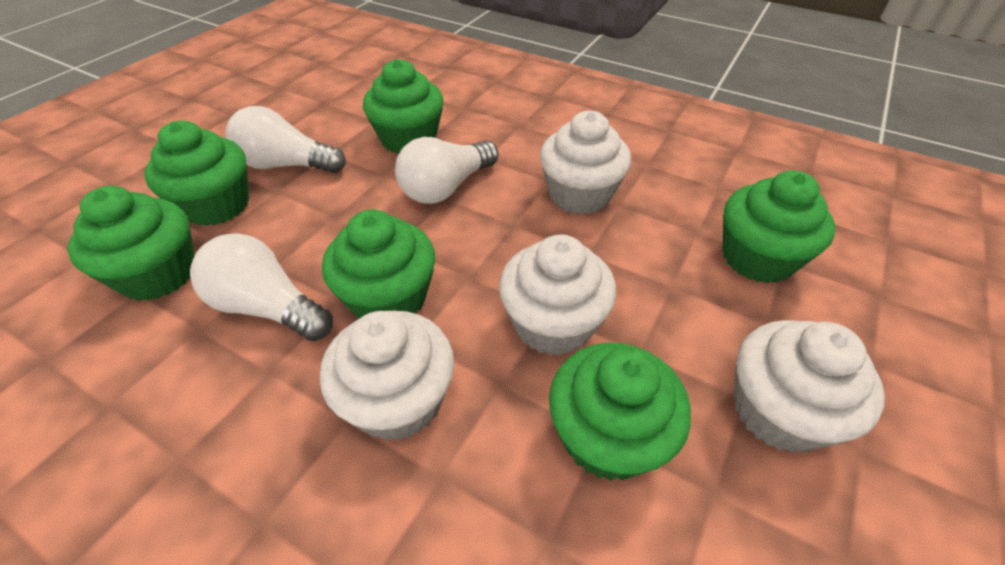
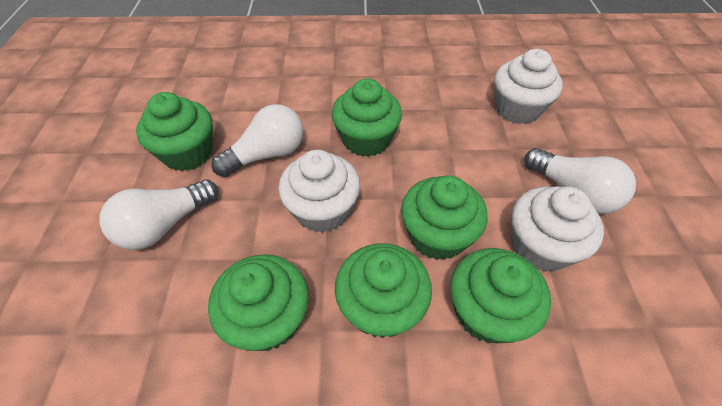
white cupcake: [320,311,454,441] [499,234,616,356] [540,111,631,215] [734,320,885,453] = 4 -> [278,150,360,233] [494,49,563,124] [511,186,604,272] = 3

